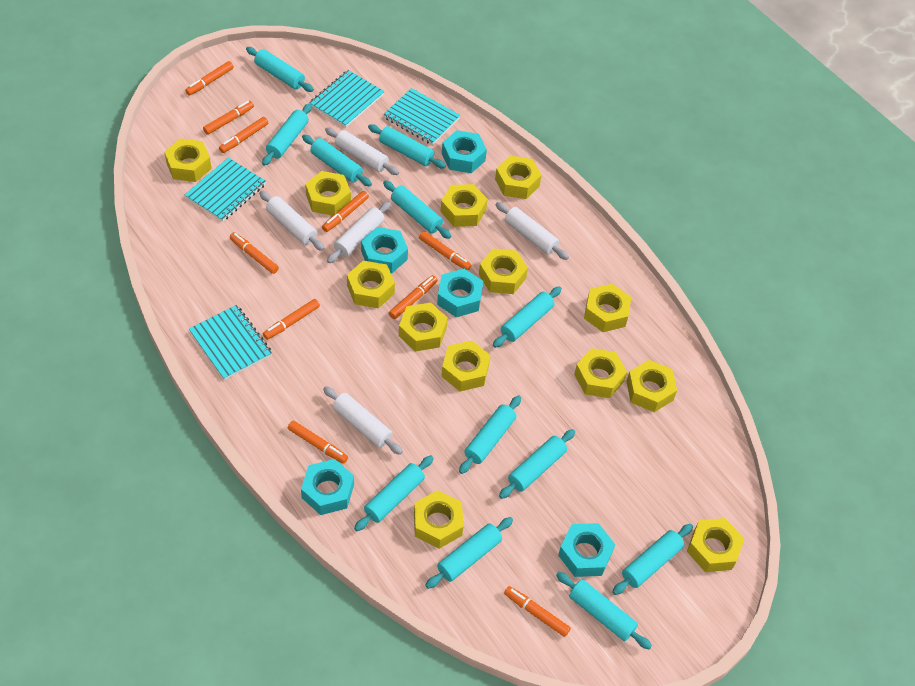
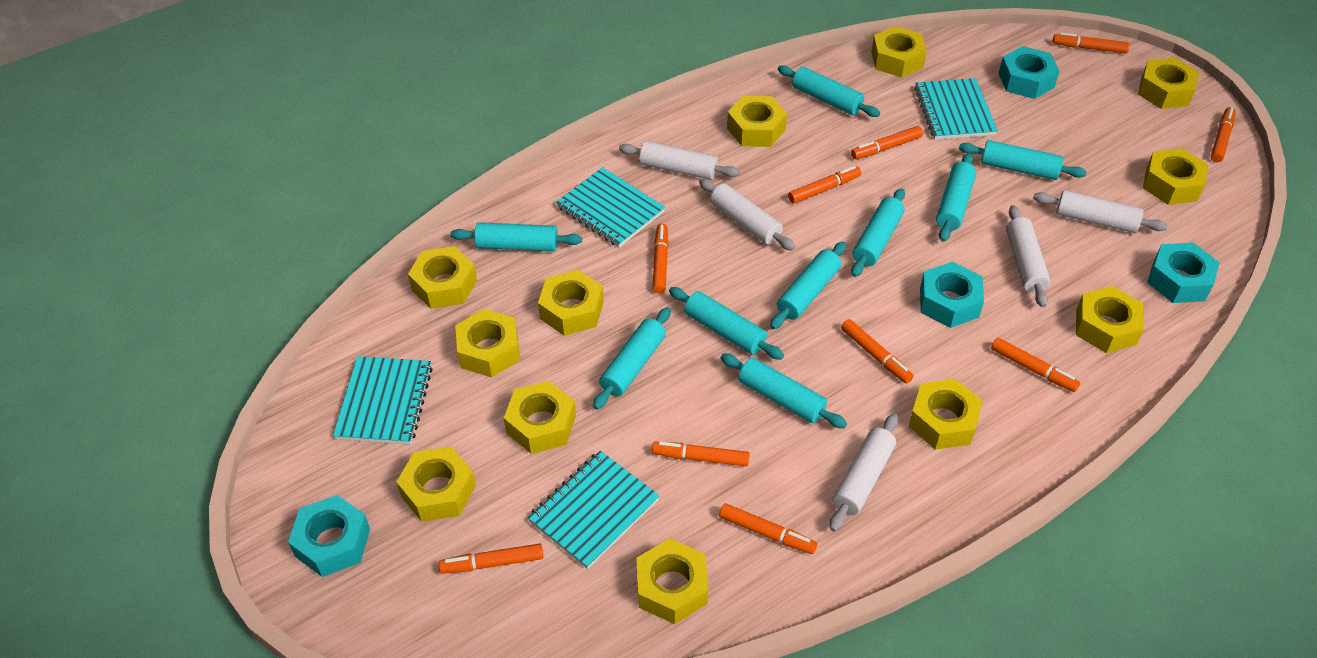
turquoise nut: [301,459,354,515] [361,227,408,274] [437,269,483,317] [442,130,487,173] [558,523,616,577] = 5 -> [288,495,370,577] [920,262,984,328] [999,46,1060,99] [1147,242,1220,303] = 4
turquoise rolling pin: [246,47,314,92] [262,104,312,166] [302,135,372,186] [354,455,434,531] [368,124,446,168] [383,180,451,239] [425,517,513,589] [459,395,521,474] [493,286,562,348] [499,429,575,499] [556,572,652,650] [612,524,693,595] = 12 -> [450,222,582,252] [593,307,671,410] [669,287,784,360] [720,353,847,428] [770,242,846,329] [778,65,880,117] [851,188,905,277] [936,153,976,242] [959,140,1086,180] = 9
yellow nut: [164,139,212,182] [305,171,351,216] [347,261,395,308] [399,303,448,352] [414,490,464,549] [440,184,487,227] [441,340,491,391] [479,249,528,294] [495,156,542,199] [574,348,627,398] [584,284,631,332] [626,360,677,412] [687,518,744,572] = 13 -> [396,447,476,522] [408,246,477,309] [455,309,520,378] [504,381,576,454] [538,270,604,336] [636,538,709,624] [727,96,787,147] [871,26,927,78] [909,379,983,450] [1076,286,1144,353] [1138,58,1199,109] [1143,148,1208,205] = 12

